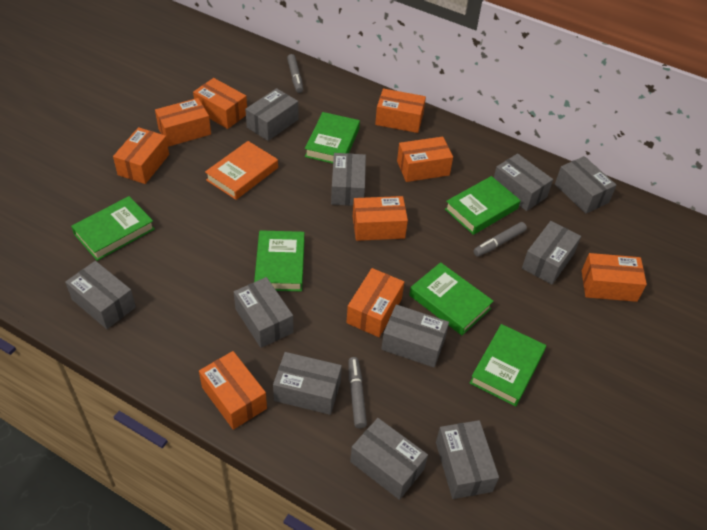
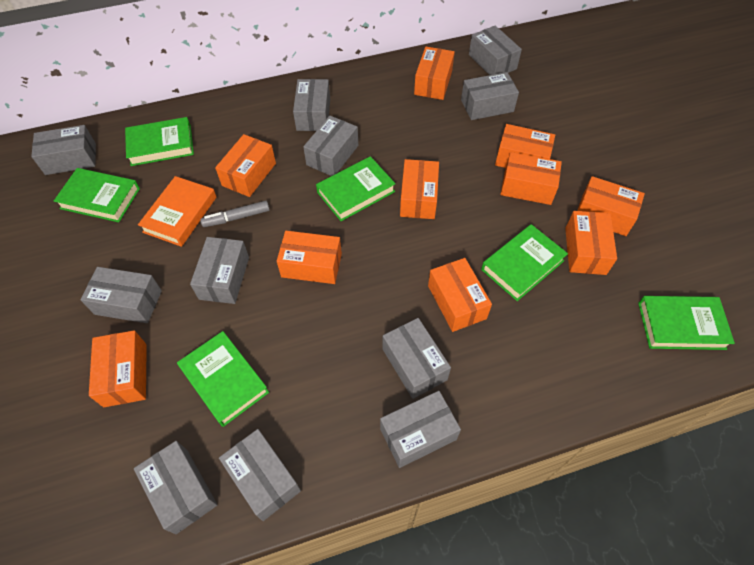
grey marker: [287,54,303,93] [348,357,367,428] [473,222,527,257] = 3 -> [200,201,270,227] = 1
orange box: [113,127,169,184] [155,98,211,147] [193,78,247,129] [199,351,267,430] [346,268,404,337] [353,196,408,241] [375,89,426,133] [397,137,453,182] [582,253,647,302] = 9 -> [89,330,147,407] [215,134,276,197] [277,231,342,284] [400,159,439,219] [414,47,455,100] [428,258,492,332] [495,124,555,168] [500,152,562,205] [565,211,617,275] [577,176,645,236] = 10

